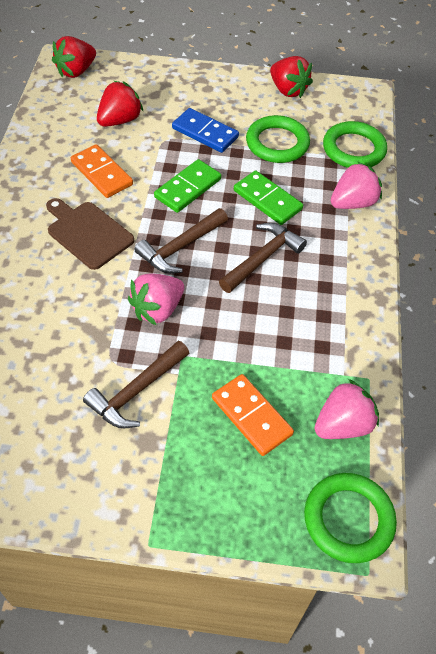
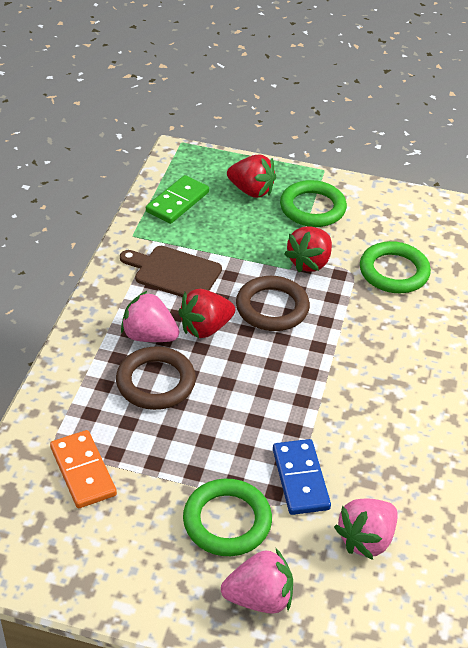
brown hammer: [83,341,189,428] [134,208,228,274] [219,223,307,293] = 3 -> none = 0
brown ring: none = 0 -> [116,346,196,410] [236,276,310,331] = 2
green domino: [154,159,221,213] [234,171,303,225] = 2 -> [146,175,209,224] = 1
orange domino: [71,144,133,198] [212,374,294,456] = 2 -> [50,430,117,508] = 1

